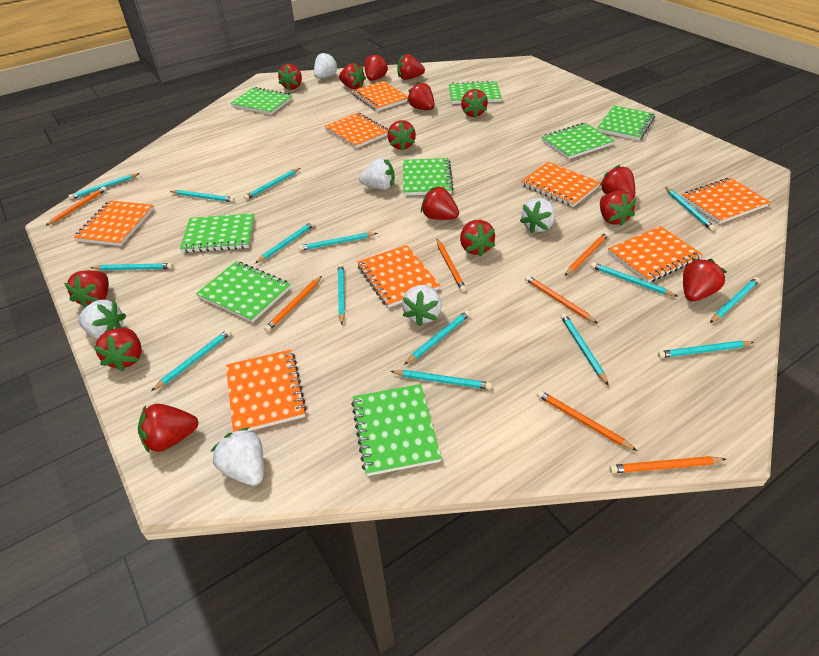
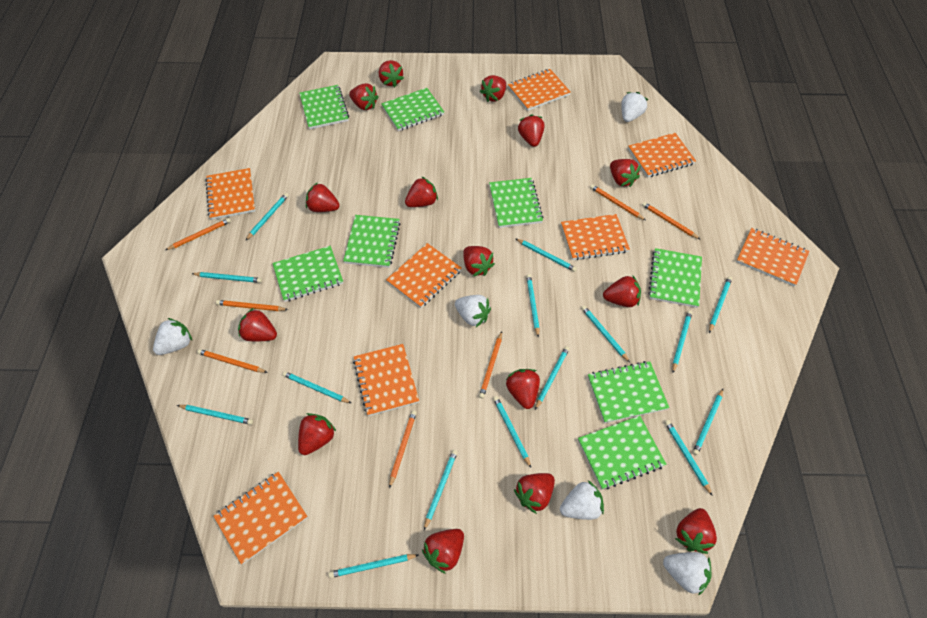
white strawberry: [78,300,126,339] [211,427,264,486] [314,51,339,78] [359,158,395,190] [402,285,442,326] [520,198,555,233] = 6 -> [153,318,192,355] [455,295,491,327] [560,481,604,520] [621,92,648,122] [663,552,711,596] = 5

